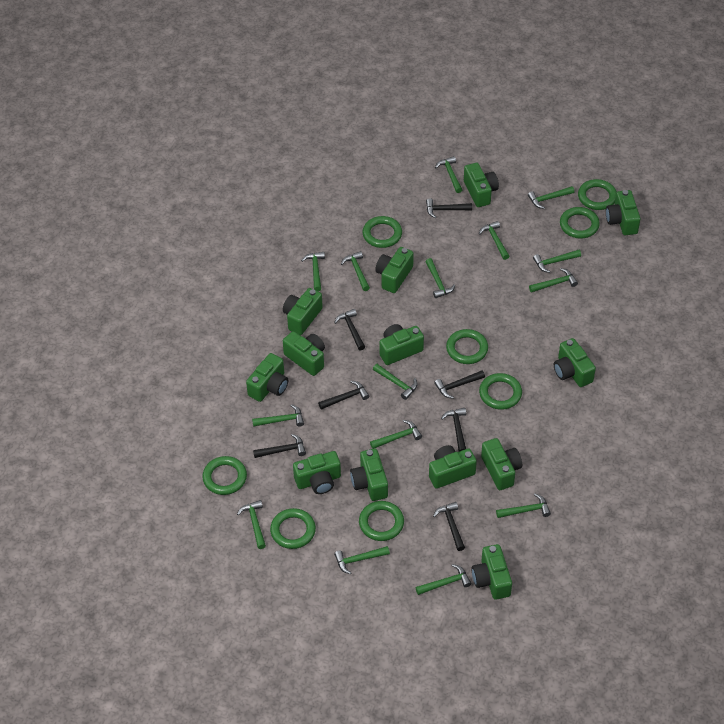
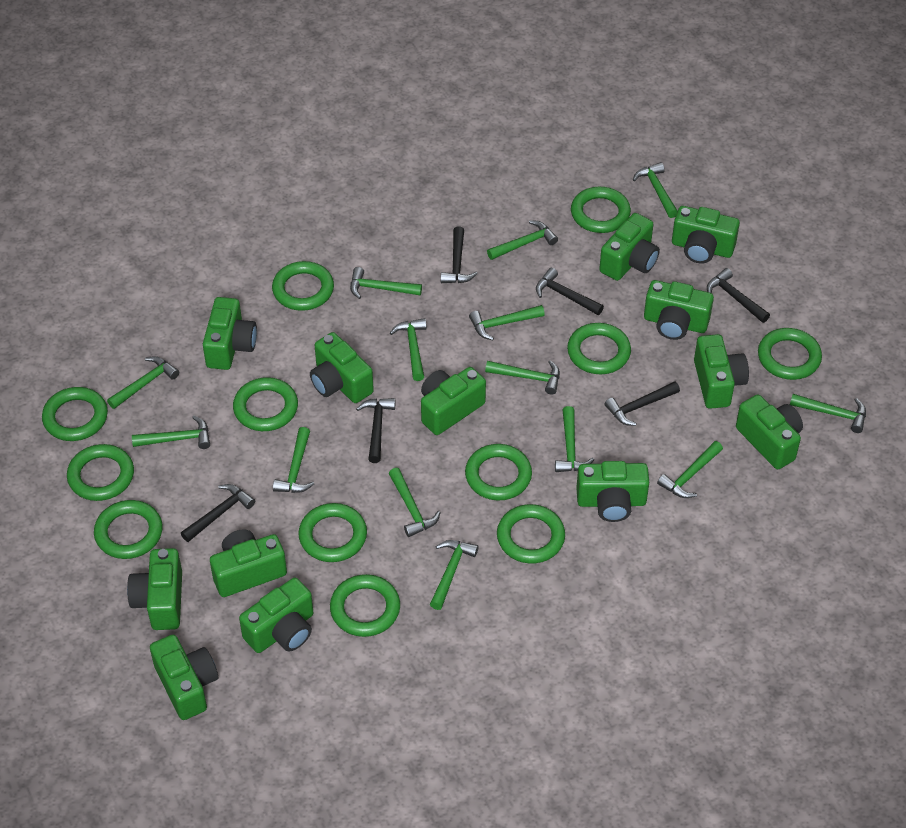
black hammer: [253,434,306,458] [318,381,369,410] [334,309,365,350] [426,198,472,218] [433,502,465,551] [434,370,485,399] [441,408,466,452] = 7 -> [181,484,255,542] [356,398,395,463] [440,226,478,283] [536,268,604,315] [604,381,680,426] [707,268,770,323] = 6
green hammer: [237,500,266,549] [252,404,304,427] [301,252,325,291] [334,546,390,574] [341,251,370,291] [370,420,422,449] [373,364,418,400] [415,564,471,595] [425,258,455,298] [435,156,462,193] [479,221,510,260] [496,494,551,518] [528,186,574,209] [529,268,578,293] [533,250,581,273] = 15 -> [107,356,179,409] [132,416,210,449] [273,427,314,493] [350,267,422,299] [388,468,441,537] [390,318,427,381] [430,540,478,610] [469,305,545,340] [485,360,560,395] [487,220,558,260] [555,406,594,472] [633,162,678,218] [657,441,723,498] [790,394,866,433] = 14
green ring: [202,456,247,495] [270,508,316,549] [359,501,404,541] [363,216,402,248] [446,329,488,364] [479,373,522,410] [560,207,600,239] [578,179,617,210] = 8 -> [42,387,108,441] [67,444,134,501] [94,500,163,559] [233,377,298,431] [272,261,334,311] [298,503,367,562] [330,574,400,637] [465,444,532,500] [497,504,565,564] [567,323,631,374] [571,187,631,233] [758,328,822,380] = 12

